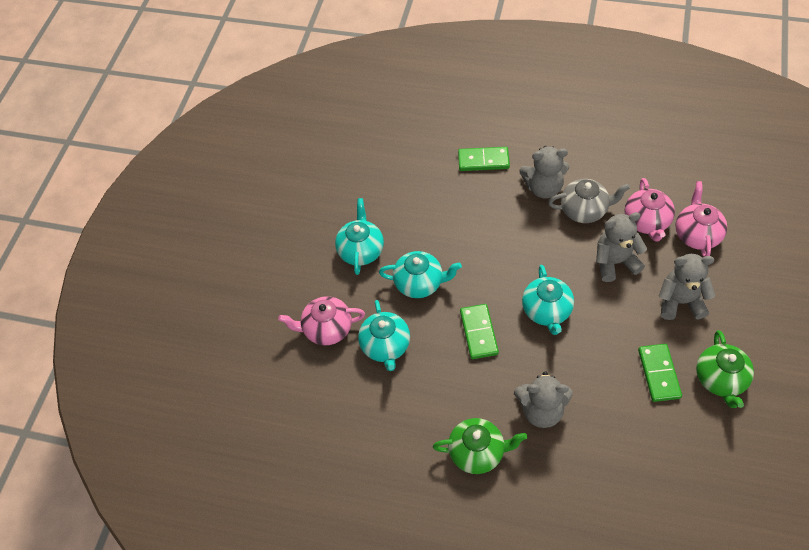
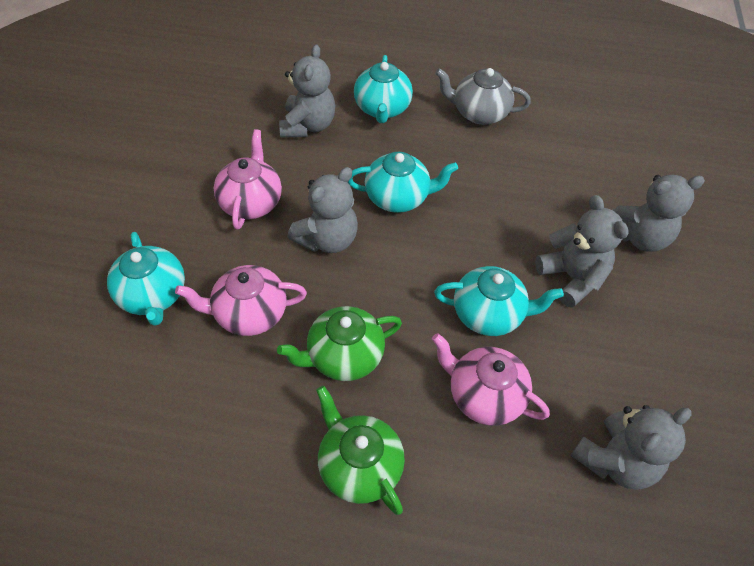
green domino: [458,147,510,171] [460,304,499,359] [638,344,682,402] = 3 -> none = 0
grey teddy bear: [514,371,573,428] [520,146,569,198] [596,212,647,282] [658,254,715,320] = 4 -> [279,44,335,138] [288,167,358,253] [535,195,629,308] [571,405,691,490] [613,175,705,252] = 5

